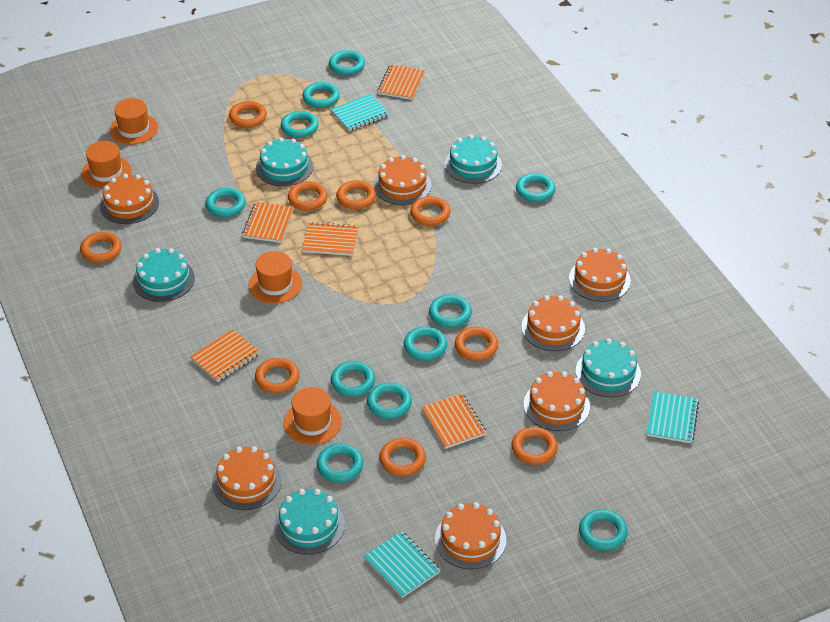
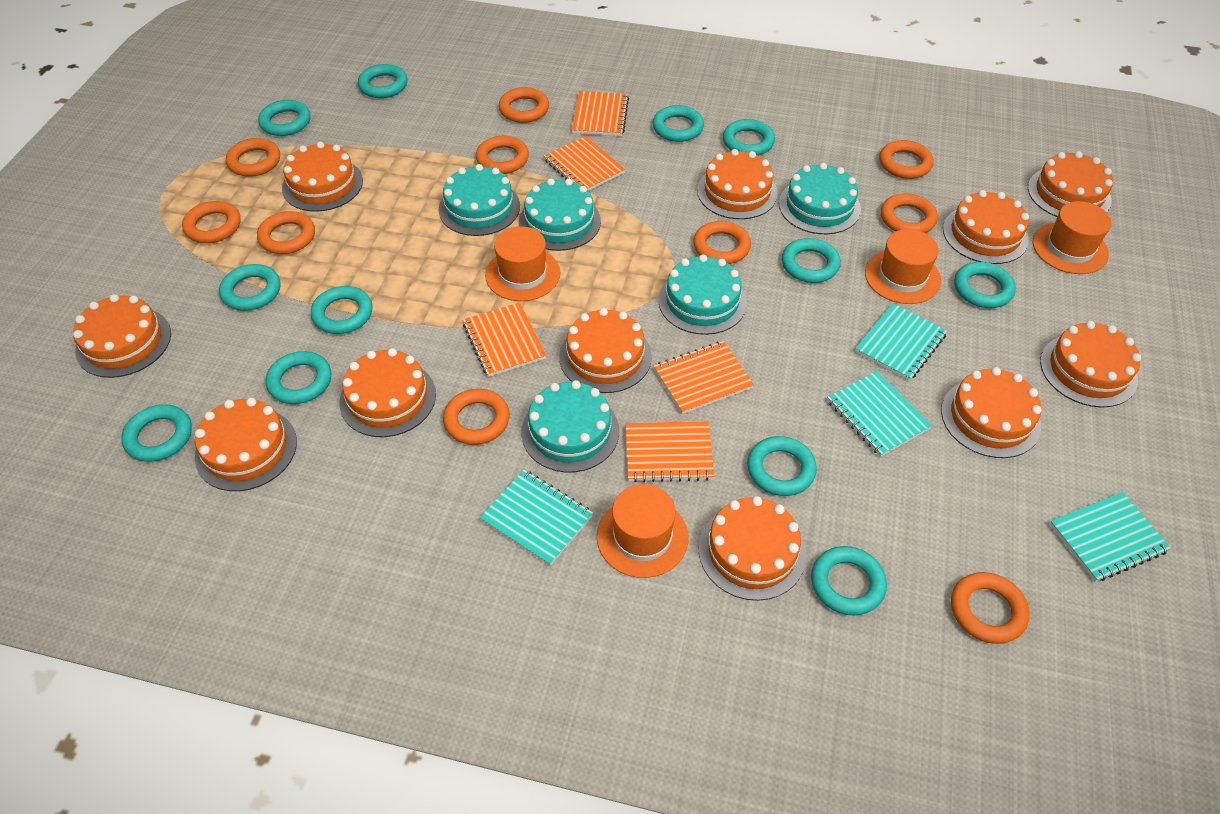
orange cake: [100,174,159,224] [212,446,282,510] [374,155,432,205] [435,502,506,569] [521,295,585,351] [524,371,590,431] [569,248,631,302] = 7 -> [73,294,171,378] [195,398,297,491] [282,142,363,212] [339,348,436,437] [559,308,652,393] [697,149,778,219] [699,496,806,601] [941,367,1042,458] [943,190,1029,264] [1028,151,1113,217] [1040,321,1141,408] = 11
orange ring: [80,232,122,263] [229,101,267,128] [255,358,299,393] [288,181,328,211] [336,180,376,210] [379,438,426,476] [410,196,450,226] [455,327,498,361] [511,427,558,465] = 9 -> [182,201,241,243] [226,138,280,177] [257,211,315,254] [443,389,510,445] [476,136,529,174] [498,87,549,123] [693,221,751,264] [879,140,934,179] [881,193,938,233] [951,572,1030,644] = 10
turquoise notebook: [330,94,389,131] [364,531,440,598] [647,391,699,443] = 3 -> [480,470,593,566] [827,371,932,457] [855,303,947,381] [1050,492,1171,582] = 4
turquoise ring: [205,188,246,217] [281,111,319,138] [303,82,340,108] [317,444,364,482] [329,50,365,75] [331,361,375,397] [367,382,412,419] [404,327,447,361] [429,295,472,328] [516,173,556,202] [579,509,628,551] = 11 -> [121,404,192,462] [219,264,281,311] [258,100,311,136] [266,351,331,404] [311,286,372,334] [358,64,408,98] [652,105,704,142] [723,119,775,156] [747,436,817,496] [782,238,841,283] [811,546,887,616] [954,262,1016,308] = 12

